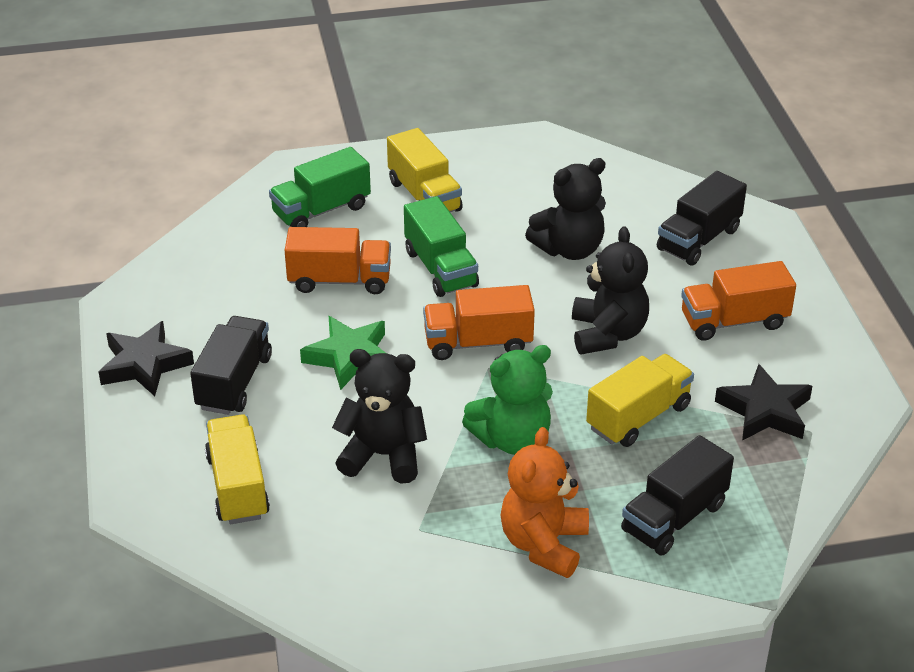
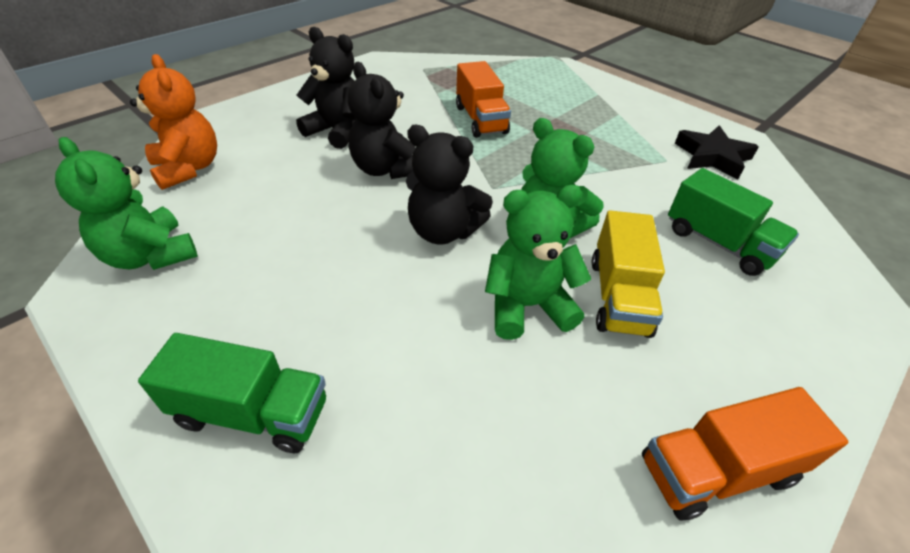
black star: [99,321,194,396] [715,364,812,441] = 2 -> [675,125,759,180] = 1
black truck: [190,316,272,415] [621,435,734,556] [657,171,747,266] = 3 -> none = 0
green star: [300,316,386,390] = 1 -> none = 0
green teddy bear: [462,345,553,455] = 1 -> [55,137,198,270] [485,185,591,340] [521,118,604,238] = 3
orange truck: [285,227,391,294] [423,285,535,360] [681,261,796,341] = 3 -> [456,61,511,138] [642,387,848,520] = 2
yellow truck: [205,414,270,524] [387,128,463,212] [586,354,694,447] = 3 -> [592,210,665,338] = 1

